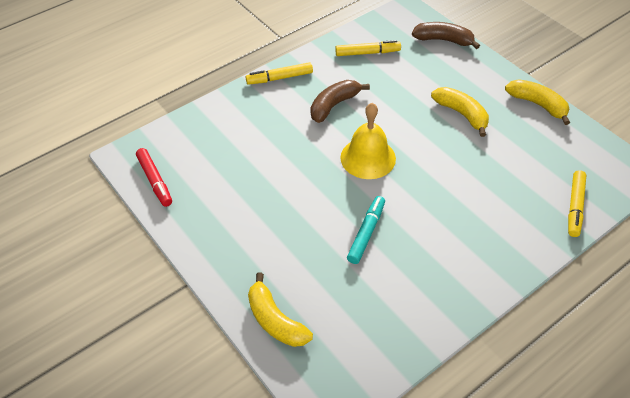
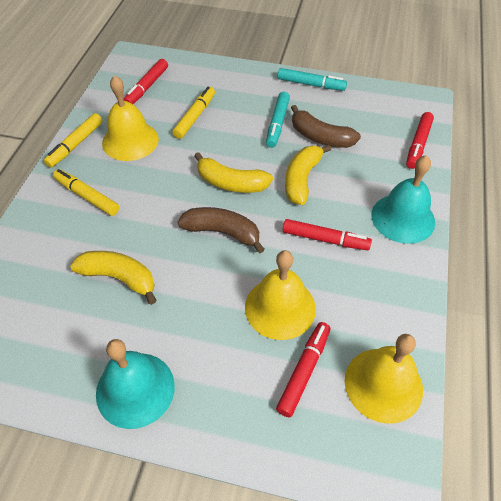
red marker: [136,148,172,207] = 1 -> [123,59,168,104] [276,322,330,417] [283,219,372,250] [406,112,434,169] = 4
turquoise bell: none = 0 -> [96,339,175,429] [372,155,435,244] = 2
turquoise marker: [347,196,385,264] = 1 -> [266,92,290,148] [278,68,347,91] = 2
yellow bell: [340,103,396,179] = 1 -> [102,75,159,161] [245,250,316,340] [345,334,423,424] = 3

